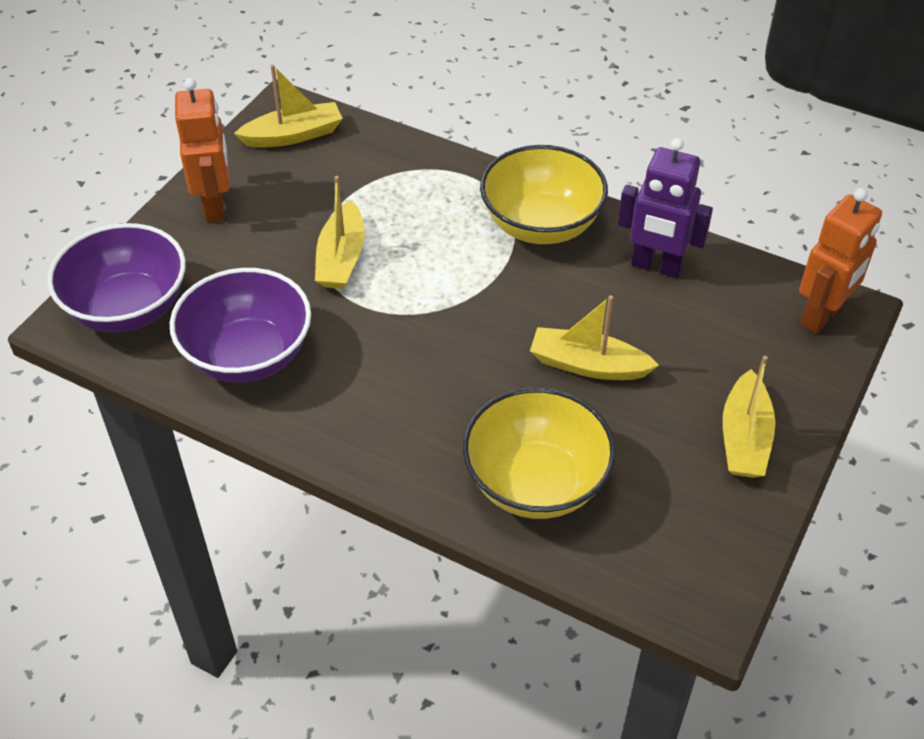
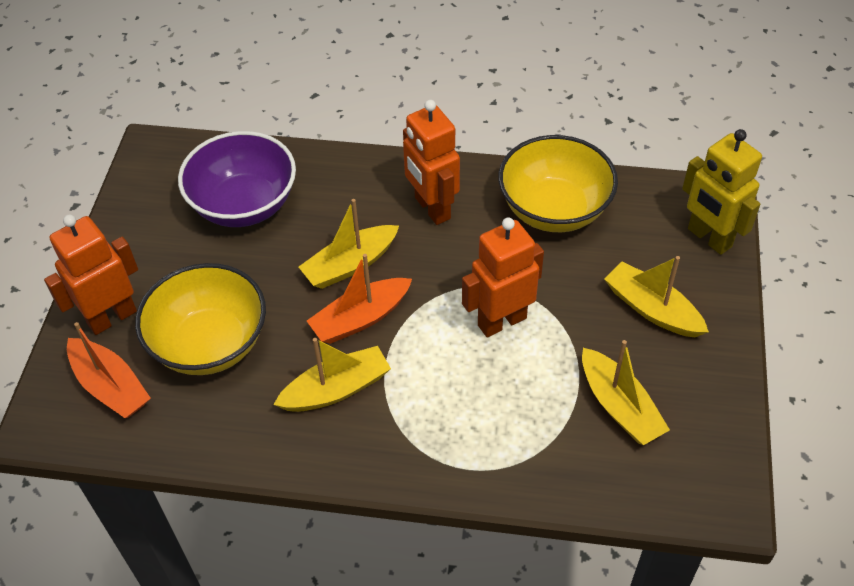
orange boat: none = 0 -> [67,322,151,418] [307,254,412,344] = 2
orange robot: [175,78,229,222] [799,188,882,334] = 2 -> [44,214,138,335] [403,100,460,225] [462,218,544,337] = 3
purple bowl: [47,223,186,333] [170,268,311,383] = 2 -> [178,131,296,227] = 1
purple robot: [618,138,713,278] = 1 -> none = 0
yellow robot: none = 0 -> [682,129,762,255] = 1

